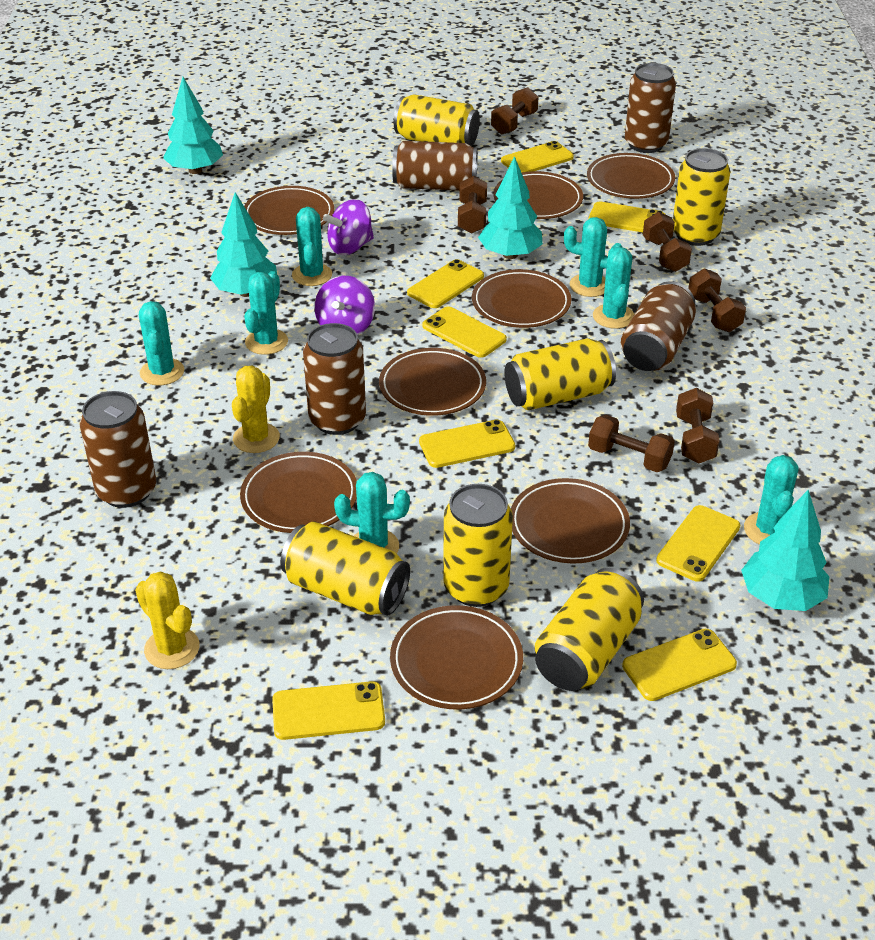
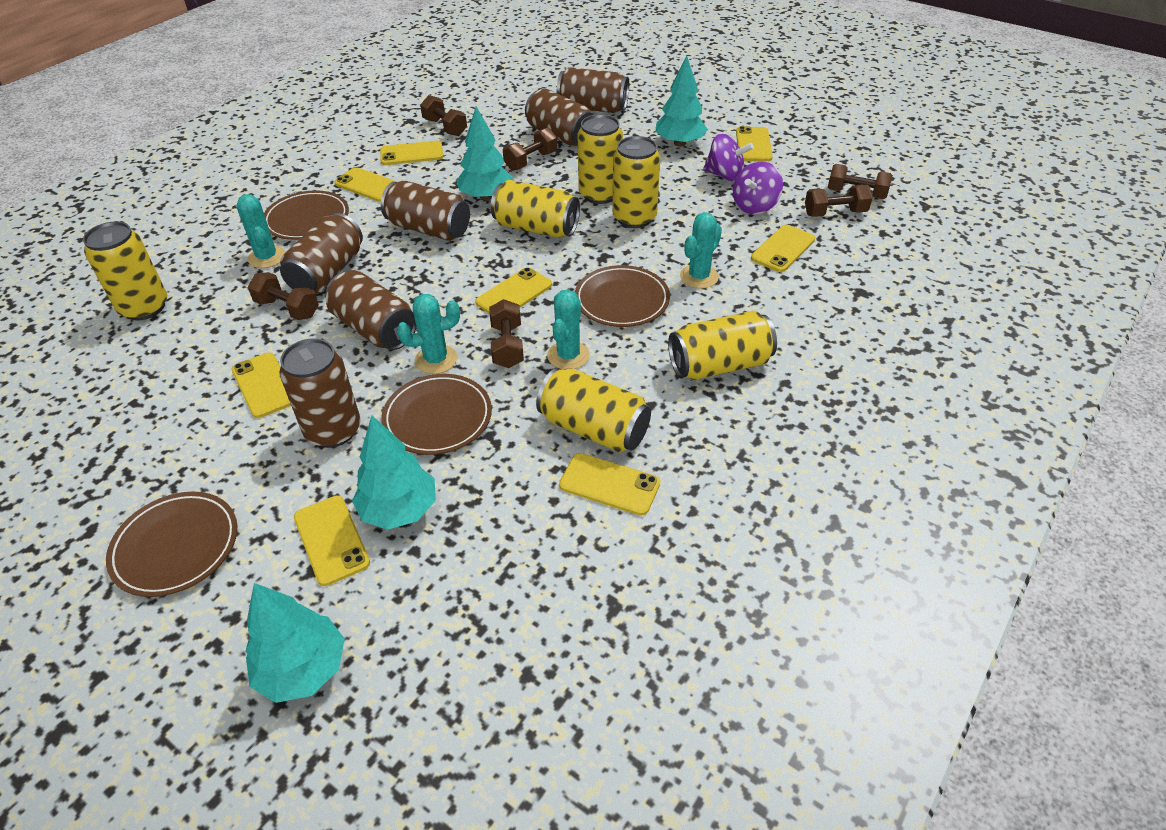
brown can: [80,391,156,508] [303,323,366,435] [392,141,478,191] [621,281,696,371] [625,63,676,153] = 5 -> [279,338,361,448] [280,213,363,294] [325,270,417,350] [381,180,470,241] [525,88,594,146] [557,67,629,113] = 6
brown plate: [240,452,357,533] [244,186,334,235] [379,348,486,416] [390,605,523,710] [472,269,571,328] [494,171,583,219] [511,478,630,564] [587,153,675,199] = 8 -> [106,492,237,597] [264,190,349,240] [382,374,492,455] [575,265,670,327] = 4
turquoise cactus: [139,301,184,386] [244,271,288,355] [292,207,332,286] [334,472,410,553] [564,217,623,297] [593,246,634,329] [744,455,798,545] = 7 -> [236,194,286,268] [397,294,460,374] [547,290,590,369] [680,212,722,288] = 4
yellow cactus: [135,571,199,669] [232,365,280,453] = 2 -> none = 0

